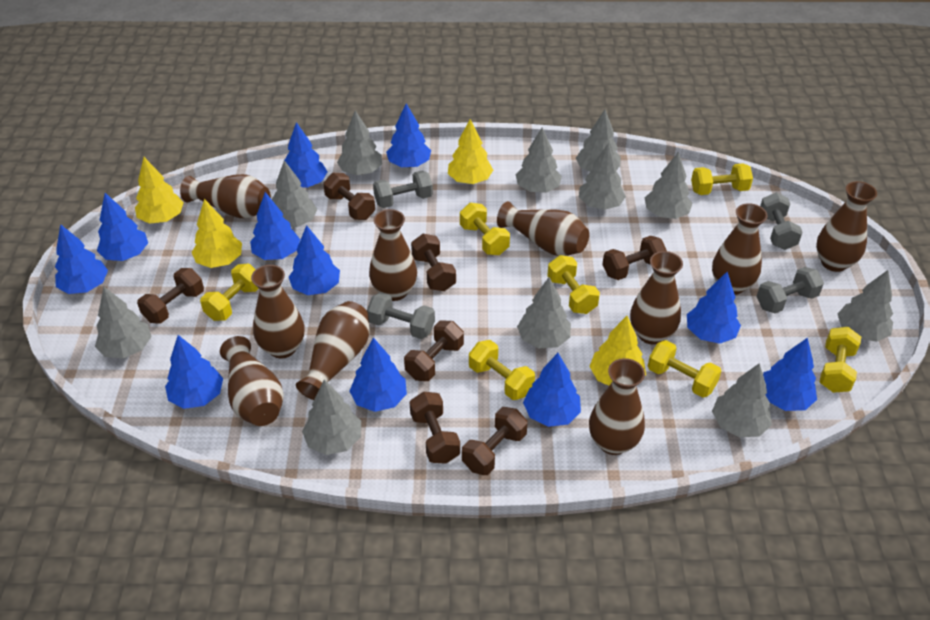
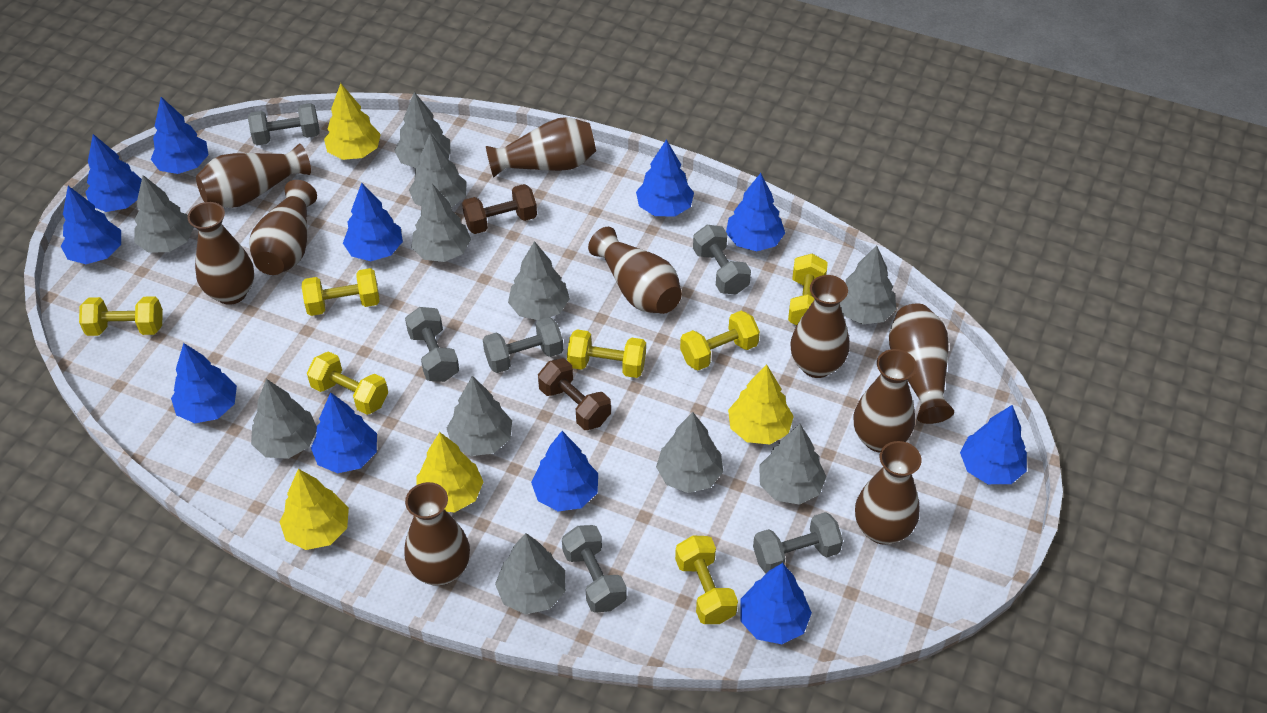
brown dumbbell: [137,268,204,324] [323,173,375,220] [404,321,464,381] [410,391,460,464] [411,234,456,291] [462,407,528,475] [602,236,667,280] = 7 -> [462,184,537,234] [538,358,611,430] = 2
grey dumbbell: [367,292,435,339] [373,170,433,208] [756,267,824,313] [760,193,803,250] = 4 -> [248,103,320,145] [405,307,459,382] [483,317,563,373] [562,525,627,613] [693,225,751,294] [753,512,843,573] = 6

